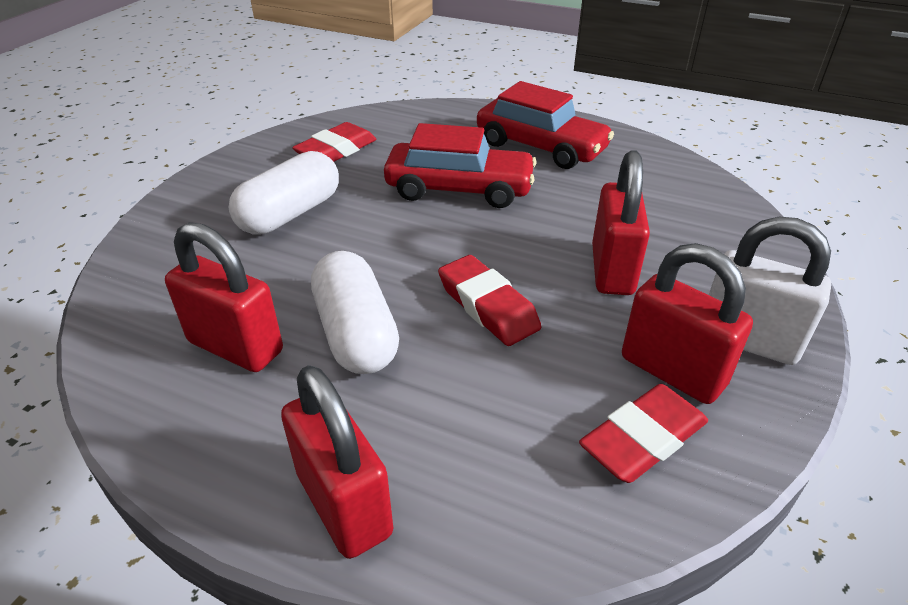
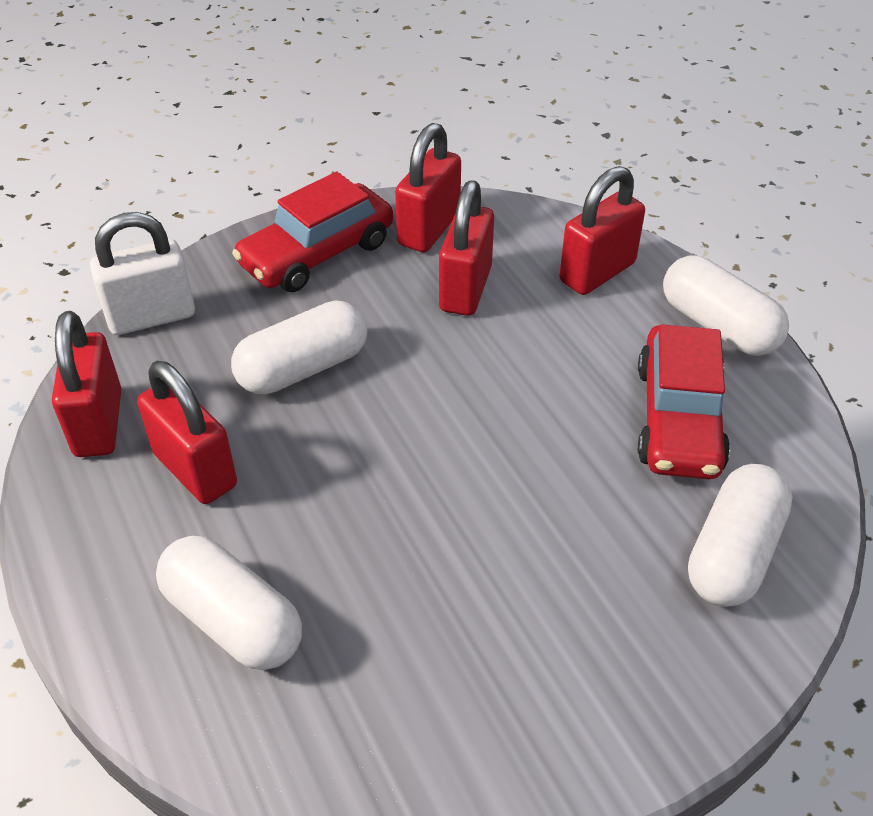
red eraser: [292,122,376,162] [438,255,541,346] [579,384,708,483] = 3 -> none = 0
red padlock: [165,222,283,372] [281,365,393,559] [592,150,650,295] [622,243,753,404] = 4 -> [52,311,122,457] [137,361,237,504] [395,123,461,252] [439,180,494,316] [560,166,645,295] = 5
white capsule: [228,151,339,234] [311,251,399,374] = 2 -> [156,536,302,670] [231,300,367,394] [663,255,789,356] [688,464,793,607] = 4

